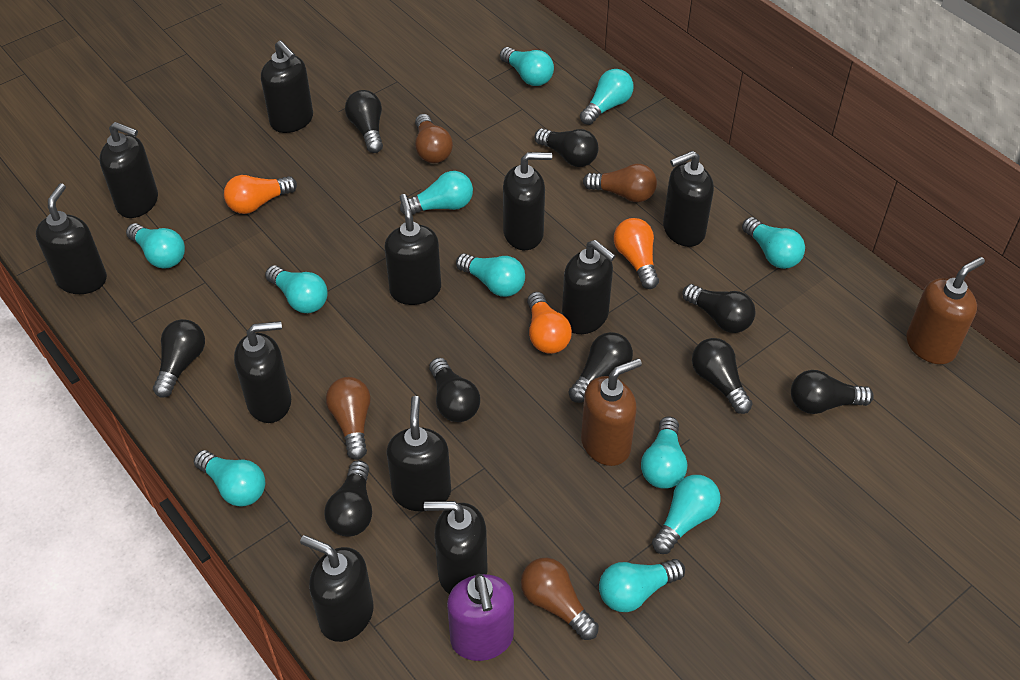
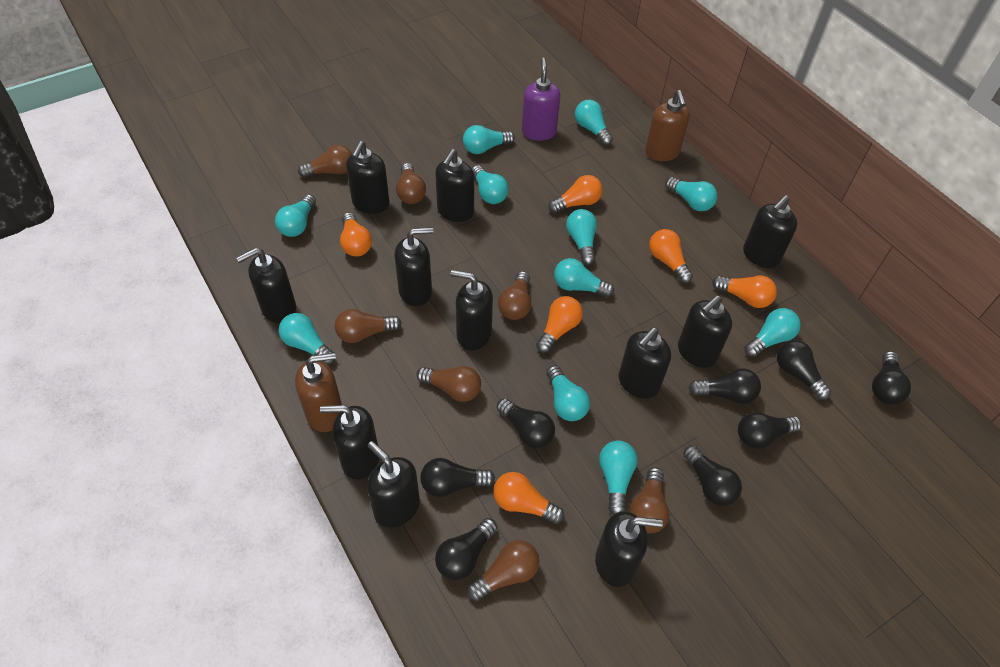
black light bulb: [153,319,205,398] [324,460,372,537] [345,90,383,153] [429,358,480,422] [535,128,599,167] [569,332,633,403] [682,284,756,333] [692,338,752,414] [791,370,874,414] = 9 -> [420,458,495,497] [435,518,498,580] [497,398,555,448] [683,445,742,506] [689,368,761,404] [738,412,802,449] [777,340,831,400] [872,351,911,405] = 8
brown light bulb: [326,377,371,460] [415,114,453,163] [521,558,599,640] [583,163,657,202] = 4 -> [298,145,352,178] [335,309,402,343] [396,163,426,204] [416,366,481,402] [467,540,539,601] [498,271,531,320] [629,467,669,533] = 7
orange light bulb: [224,175,297,214] [527,292,572,354] [614,218,659,289] = 3 -> [340,212,372,256] [493,472,564,524] [536,296,583,353] [548,175,603,213] [649,229,693,283] [712,275,777,308] = 6

